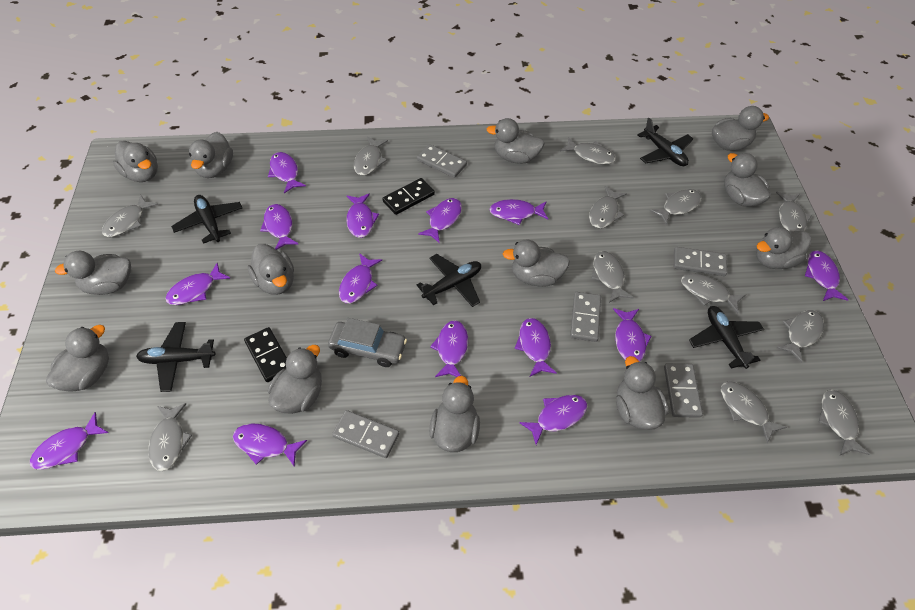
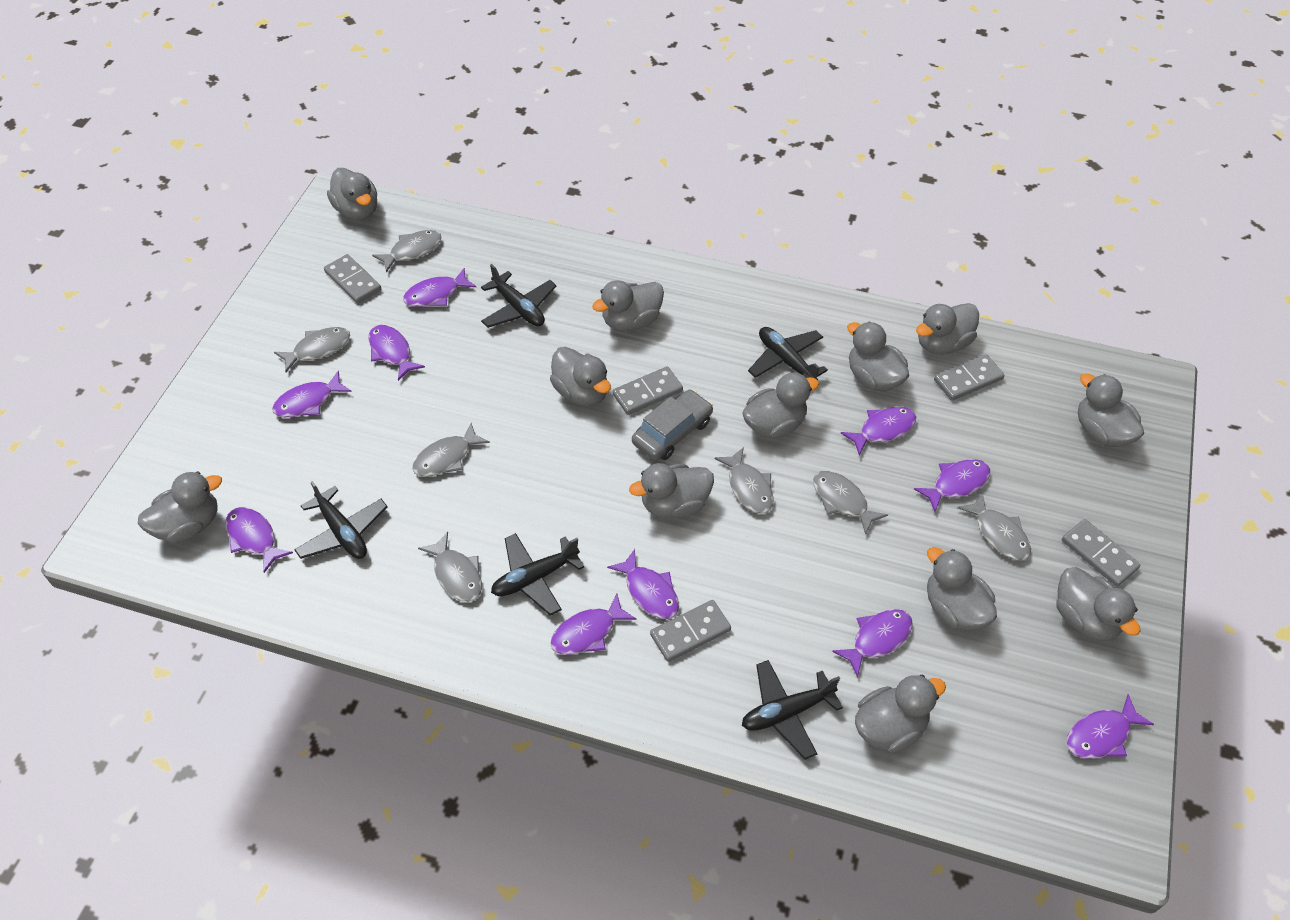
black domino: [244,327,287,382] [382,178,435,215] = 2 -> none = 0
grey duck: [46,325,109,392] [55,251,131,295] [113,141,158,182] [189,132,233,178] [248,244,294,295] [268,345,322,414] [429,376,480,452] [487,118,545,164] [503,240,570,287] [616,356,669,430] [712,106,769,151] [724,153,771,207] [756,227,811,269] = 13 -> [138,471,222,543] [327,168,377,220] [550,347,611,406] [592,280,664,331] [629,463,714,518] [742,373,819,439] [847,322,909,391] [855,675,946,753] [916,303,979,354] [927,547,997,630] [1056,567,1140,641] [1078,373,1144,447] = 12
grey fish: [102,195,158,237] [148,403,192,471] [354,136,388,176] [560,137,616,165] [589,186,627,228] [591,251,634,303] [650,189,702,225] [681,273,746,313] [721,381,787,443] [776,192,811,232] [777,310,824,363] [819,390,869,455] = 12 -> [274,327,350,372] [372,230,441,273] [412,423,490,477] [418,532,482,602] [715,447,774,514] [813,471,888,535] [957,492,1031,560] = 7
purple fish: [30,412,108,470] [165,263,231,305] [233,424,307,467] [260,204,299,250] [268,152,306,193] [339,253,382,303] [346,193,379,238] [418,198,462,243] [430,320,468,377] [489,199,548,225] [515,318,557,377] [519,395,587,445] [613,308,652,362] [805,251,849,301] = 14 -> [226,507,293,573] [272,371,352,417] [369,325,425,381] [403,268,476,307] [550,594,637,655] [607,549,679,619] [832,609,913,678] [841,407,916,455] [914,459,990,512] [1067,694,1154,759] = 10

